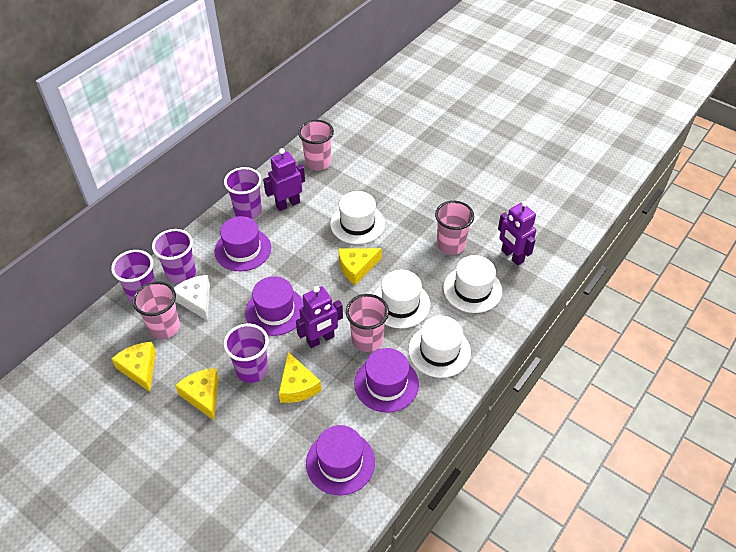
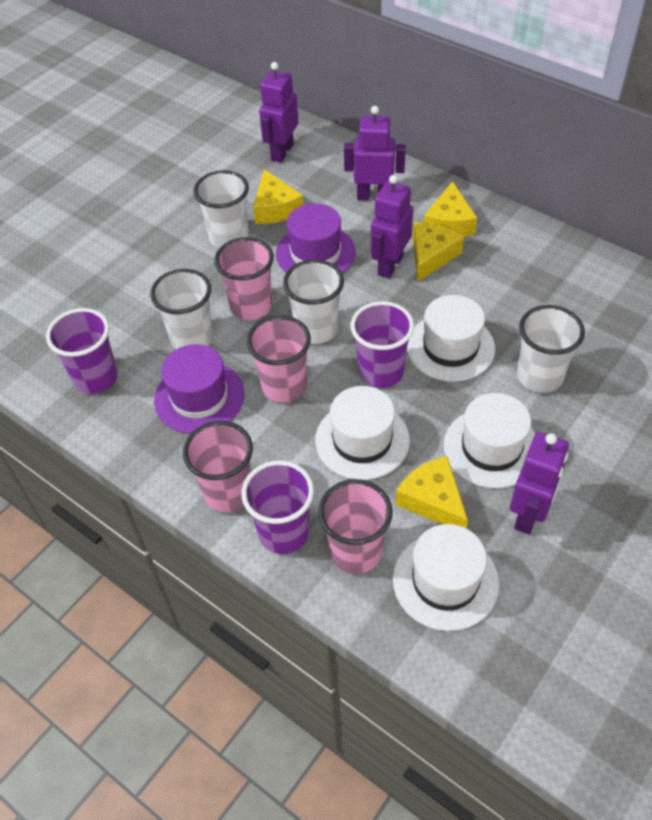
purple cup: [111,250,156,304] [152,229,196,284] [224,167,262,219] [224,324,269,383] = 4 -> [46,308,118,394] [241,460,314,554] [351,301,414,388] = 3
purple hat: [215,216,271,271] [245,276,304,336] [306,425,375,495] [354,348,419,413] = 4 -> [154,344,244,434] [276,203,356,273] = 2
purple robot: [263,148,305,211] [296,286,343,348] [498,201,536,266] = 3 -> [259,62,298,163] [344,106,406,201] [371,175,413,278] [510,432,569,534] = 4
white cheese: [174,275,210,320] = 1 -> none = 0
white cup: none = 0 -> [150,269,214,349] [194,170,249,248] [283,259,344,344] [517,305,585,393] = 4

